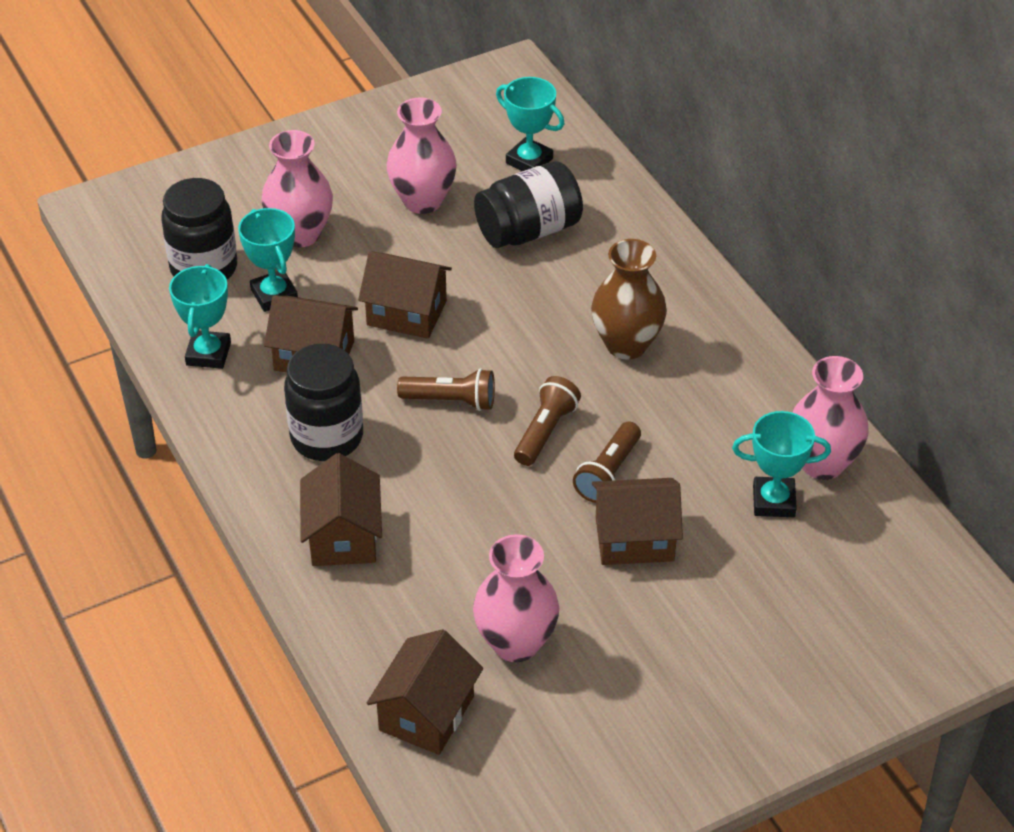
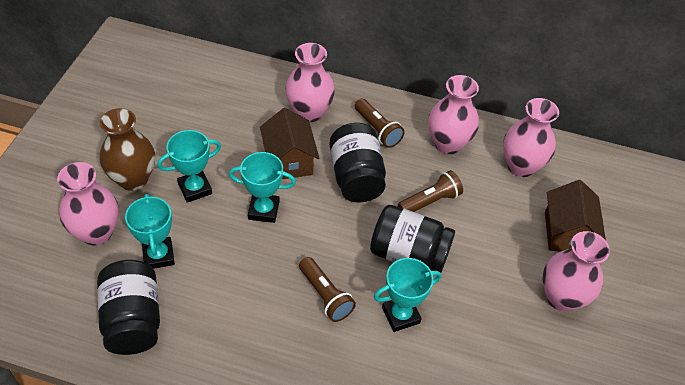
brown house: [264,295,358,373] [300,453,382,566] [358,251,452,339] [367,629,483,755] [592,478,683,565] = 5 -> [260,108,319,179] [545,180,606,252] = 2
pink vase: [261,130,333,247] [386,97,457,214] [473,534,559,662] [792,356,869,480] = 4 -> [57,162,119,246] [285,43,335,122] [428,75,479,154] [503,98,559,177] [542,231,610,312] = 5

